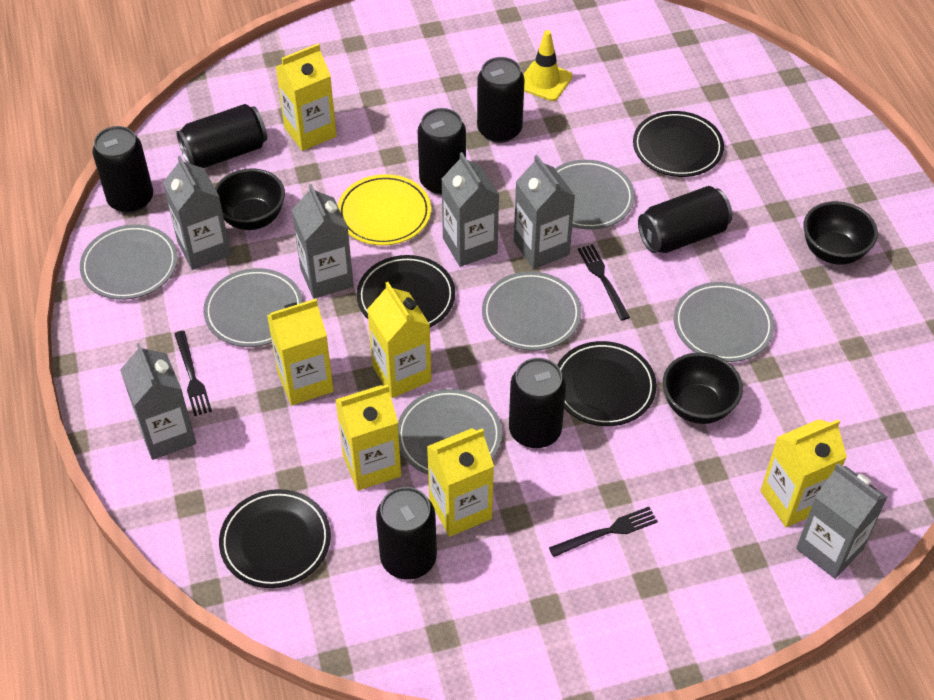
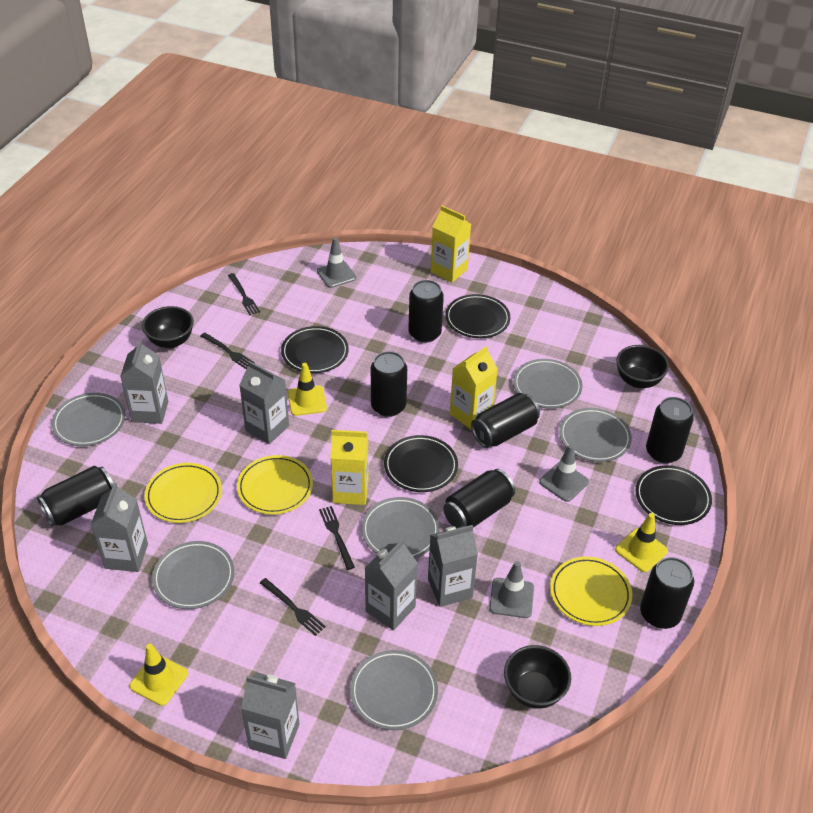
black fork: [175,331,212,416] [549,507,658,557] [578,244,630,321] = 3 -> [201,333,255,369] [228,273,260,315] [260,578,326,636] [319,506,355,570] = 4
grey traffic cone: none = 0 -> [317,237,356,288] [489,561,534,618] [539,444,589,502] = 3
yellow carton: [267,299,334,405] [276,43,337,151] [335,384,401,491] [367,282,432,398] [427,428,494,537] [760,419,847,527] = 6 -> [330,430,369,505] [431,205,471,283] [450,346,498,430] = 3
yellow plate: [337,174,431,245] = 1 -> [144,463,222,523] [237,455,313,515] [550,557,632,626] = 3
yellow traffic cone: [523,30,573,101] = 1 -> [129,644,188,706] [288,363,327,416] [615,513,668,572] = 3

